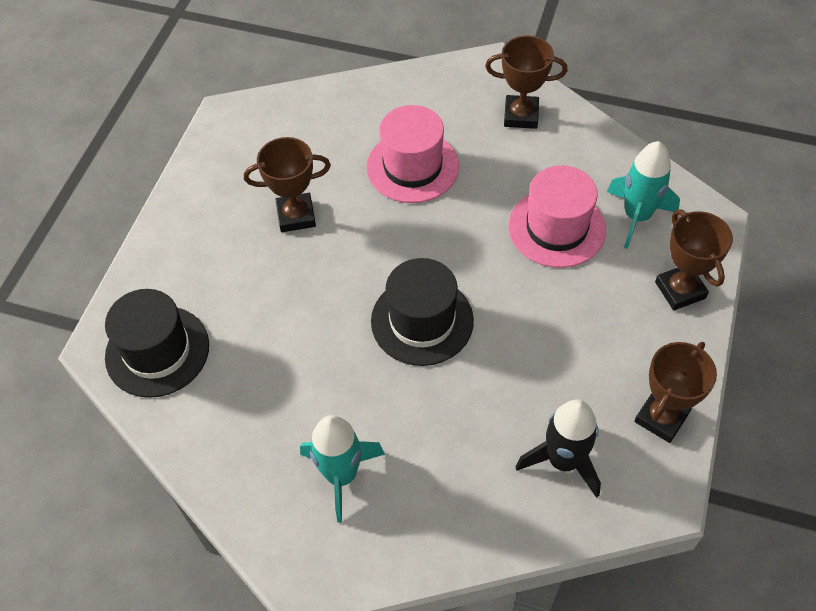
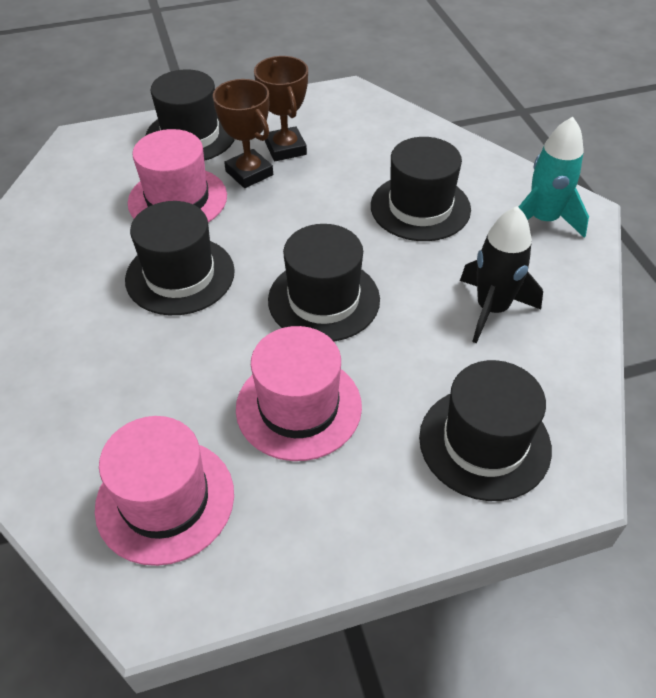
black hat: [105,289,209,398] [371,258,474,366] = 2 -> [125,201,235,315] [146,69,235,161] [268,224,380,342] [371,137,471,241] [419,360,552,501] = 5
brown trophy: [244,137,331,232] [485,36,568,129] [634,342,717,443] [655,209,733,310] = 4 -> [213,79,273,188] [254,56,308,161] = 2
pink hat: [367,105,459,203] [508,165,606,268] = 2 -> [95,416,234,566] [128,129,227,222] [236,326,362,461] = 3
turquoise rocket: [300,415,385,523] [607,141,680,249] = 2 -> [519,117,589,238] = 1

